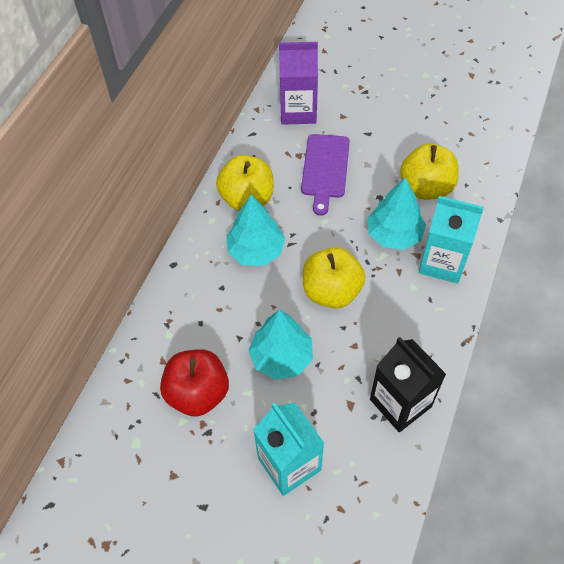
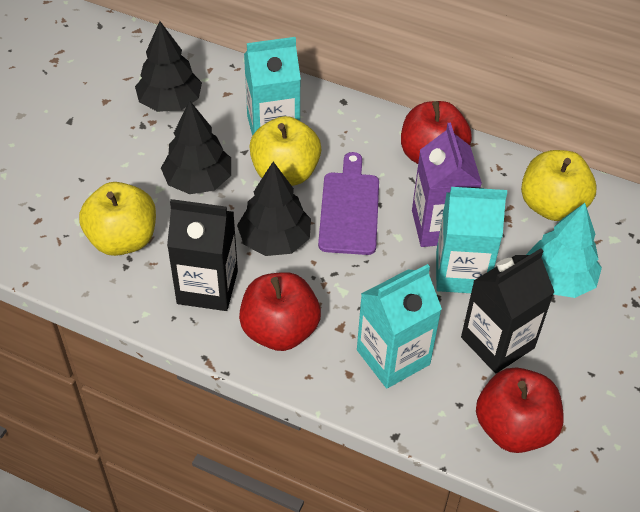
black carton: [370,337,446,432] = 1 -> [167,199,238,311] [461,248,554,373] = 2
black tree: none = 0 -> [135,21,202,112] [161,101,231,194] [237,162,311,256] = 3
red apple: [160,349,229,417] = 1 -> [239,272,321,351] [401,101,472,164] [476,368,564,453] = 3
turquoise carton: [253,402,324,496] [419,196,484,284] = 2 -> [244,37,301,136] [357,264,442,388] [436,187,507,293] = 3
turquoise tree: [226,195,285,266] [248,310,313,380] [367,177,426,250] = 3 -> [526,203,602,298] = 1

